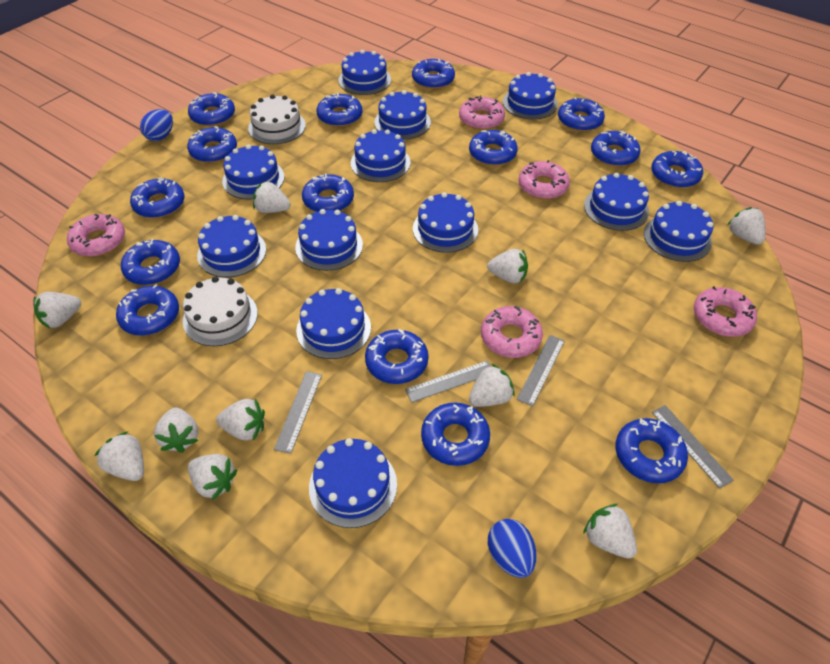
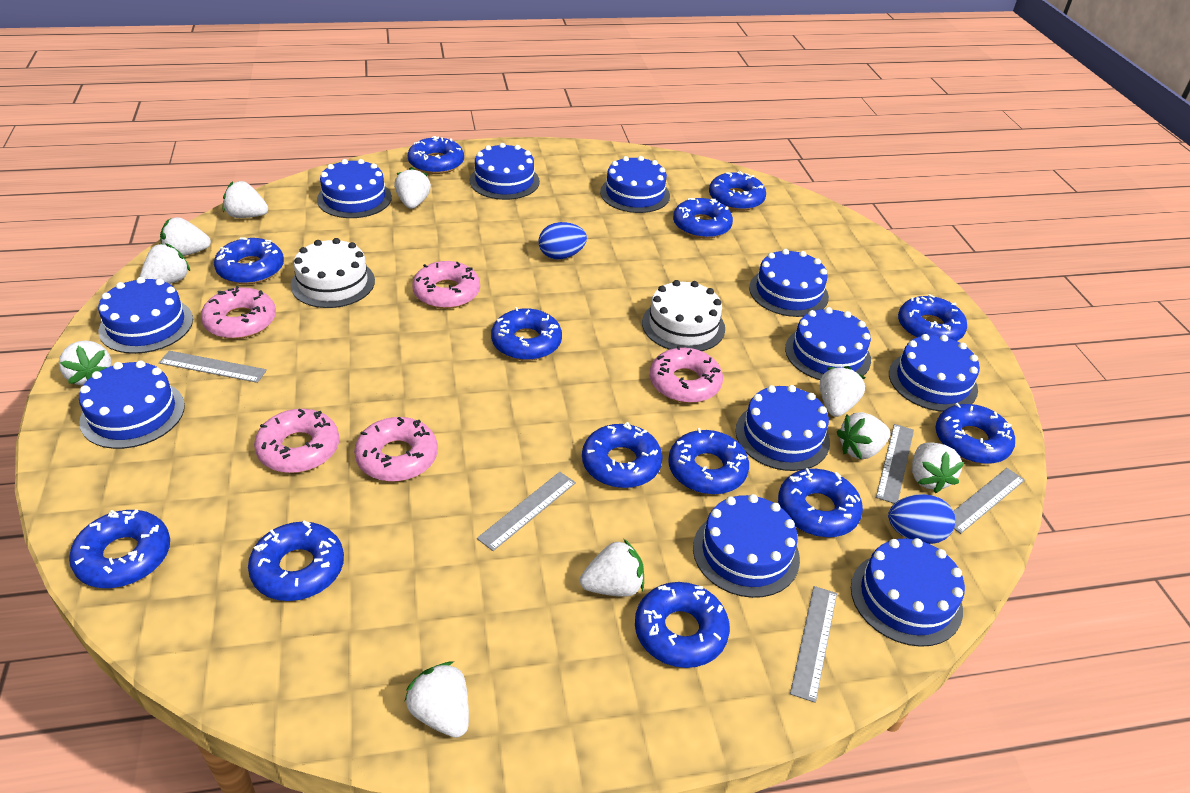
blue cake: [197,215,266,277] [222,144,285,199] [295,209,363,271] [296,288,371,359] [309,438,397,528] [338,50,391,95] [351,129,411,182] [374,90,431,140] [413,192,478,253] [503,72,558,119] [584,173,649,231] [644,201,713,262] = 12 -> [79,360,185,449] [98,277,193,354] [317,159,392,218] [470,143,540,200] [600,156,670,213] [693,494,800,598] [735,385,830,471] [749,249,829,317] [785,307,871,380] [851,538,965,647] [889,334,980,412] = 11
blue donut: [116,284,179,336] [121,239,180,285] [130,177,185,218] [187,126,237,163] [188,92,235,126] [302,173,354,212] [317,93,362,127] [365,329,428,384] [412,58,455,89] [421,403,490,466] [469,130,518,165] [558,97,605,131] [591,131,641,166] [615,418,688,483] [651,151,703,188] = 15 -> [69,509,170,588] [214,237,284,284] [248,521,344,601] [408,136,464,174] [491,307,562,361] [582,422,663,488] [635,582,730,668] [668,428,749,495] [673,198,733,239] [709,171,766,211] [778,468,863,537] [898,294,967,341] [935,403,1015,464] = 13
grey ruler: [274,371,322,454] [405,360,491,403] [517,335,565,406] [652,405,734,489] = 4 -> [159,351,267,383] [477,472,576,551] [790,586,837,703] [876,424,914,504] [953,468,1025,534] = 5

